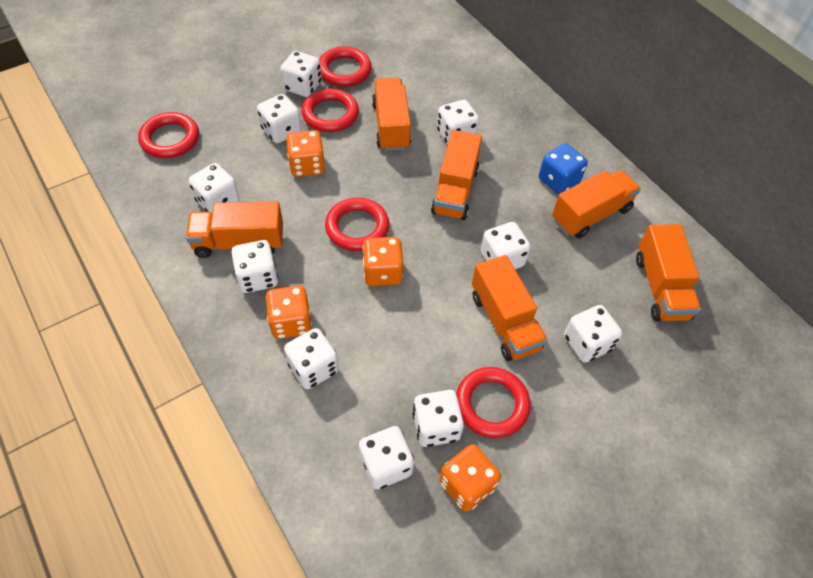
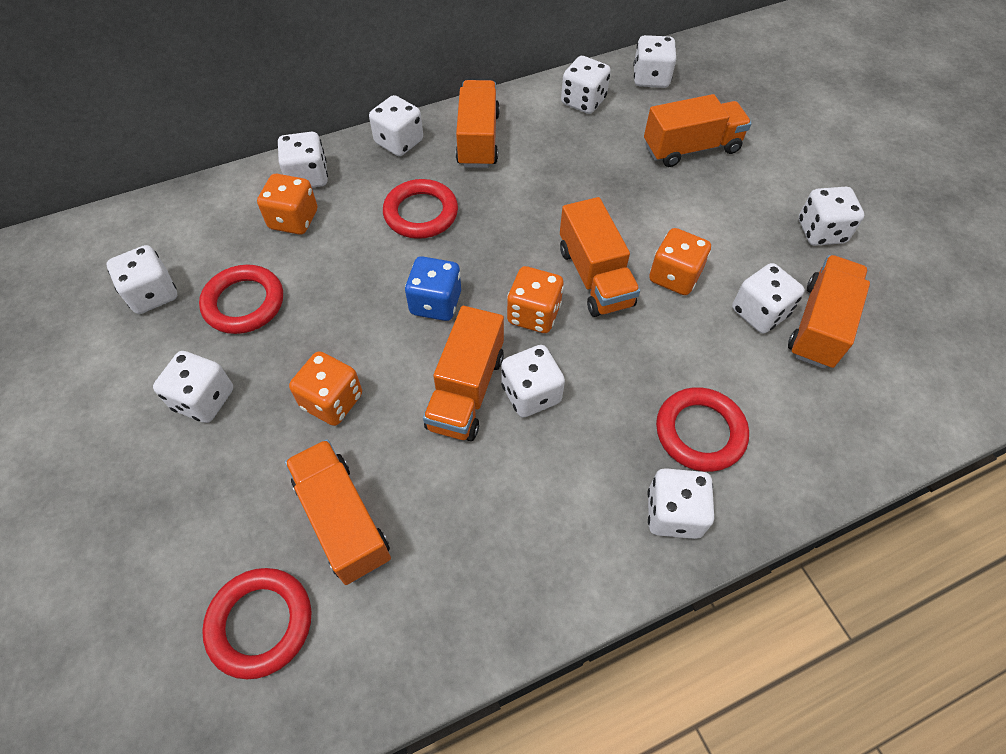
red ring: [138,112,199,158] [302,89,359,132] [319,46,372,87] [325,198,389,251] [456,367,530,438] = 5 -> [199,265,283,334] [202,568,312,679] [383,179,458,239] [656,387,749,472] = 4

